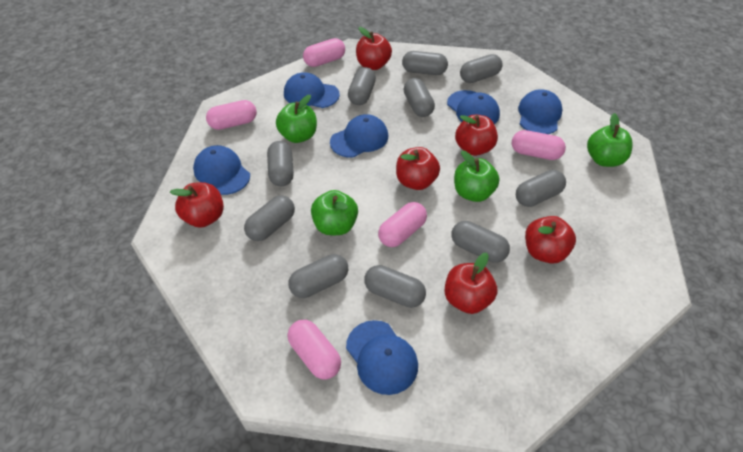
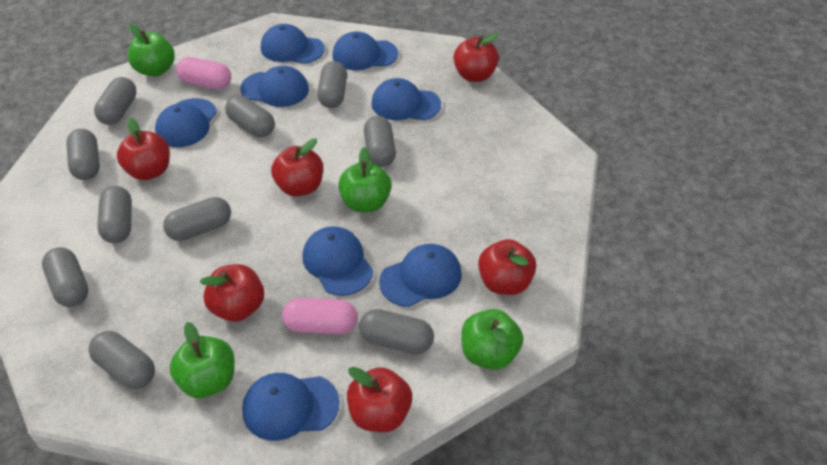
blue cap: [193,145,250,195] [284,72,340,108] [330,114,388,158] [346,320,418,395] [447,90,500,124] [518,89,562,134] = 6 -> [155,98,217,147] [240,66,309,107] [242,373,340,441] [261,24,325,64] [303,226,373,296] [332,31,398,70] [371,78,441,120] [379,244,462,307] = 8
pink capsule: [206,100,257,130] [288,320,341,379] [303,38,345,67] [378,202,427,247] [512,130,566,160] = 5 -> [176,57,231,89] [282,298,357,334] = 2

